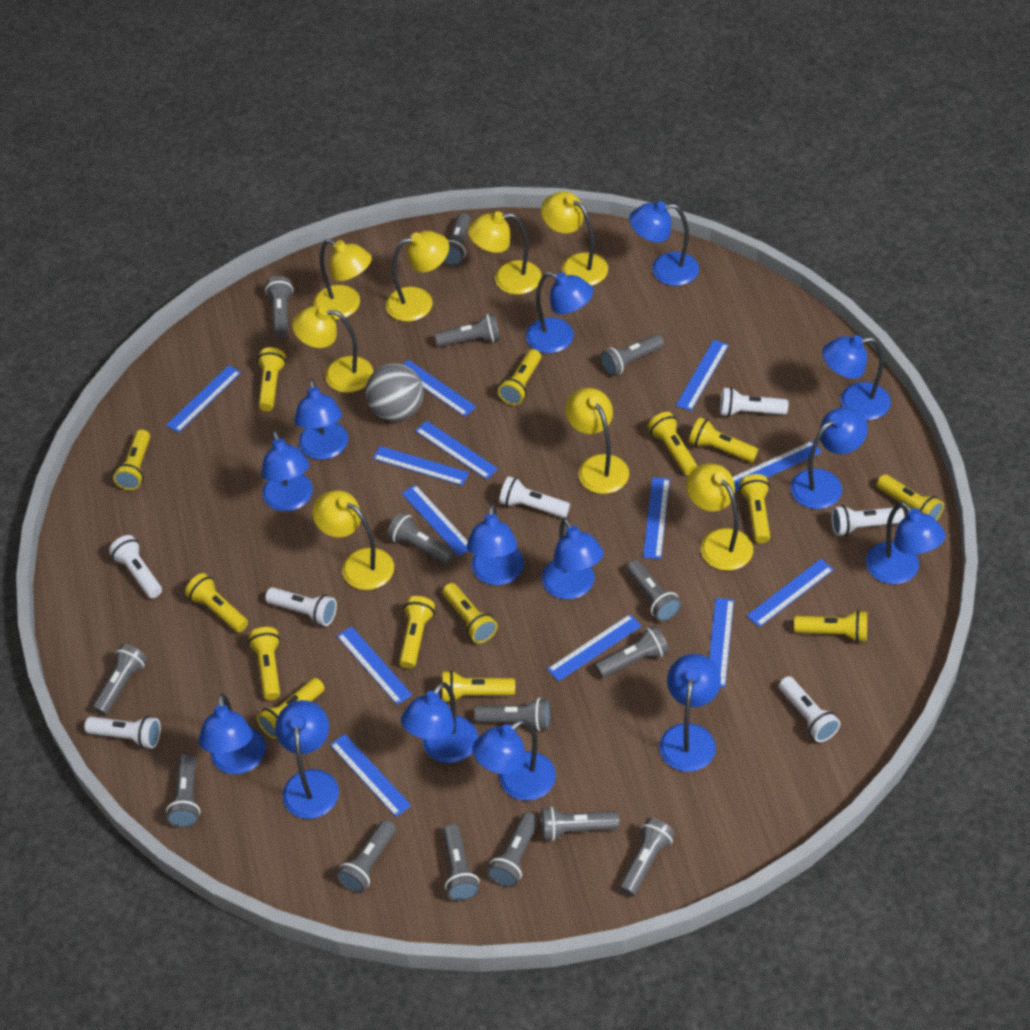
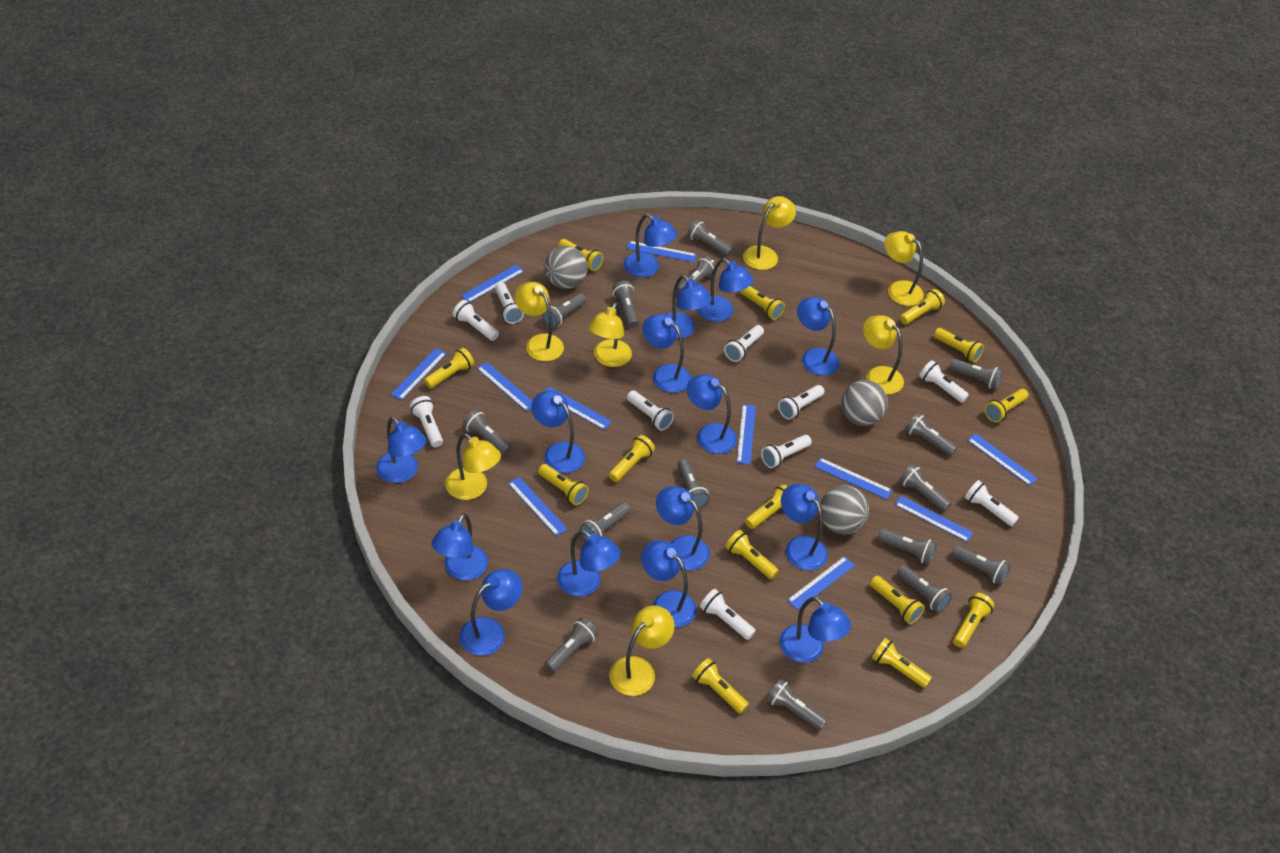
blue lamp: [199,694,266,774] [261,431,313,511] [275,700,339,819] [294,379,348,460] [401,682,478,763] [467,504,524,585] [472,719,556,801] [526,272,593,353] [542,518,604,600] [629,201,699,286] [659,654,721,772] [790,408,868,509] [822,335,891,420] [866,502,946,584] = 14 -> [376,417,427,483] [432,514,488,581] [459,569,523,656] [531,391,585,473] [557,530,621,597] [624,214,677,277] [641,540,696,628] [642,314,691,393] [656,486,710,570] [665,275,712,339] [687,374,737,454] [697,258,753,322] [780,597,851,663] [781,484,828,570] [797,297,839,376] = 15
blue ruler: [166,365,241,433] [330,734,411,817] [337,626,412,705] [373,446,469,486] [401,485,468,556] [403,360,476,417] [415,421,498,479] [547,614,642,682] [643,477,670,559] [676,340,729,411] [709,598,734,688] [733,441,822,491] [747,559,834,627] = 13 -> [391,348,447,400] [461,264,524,302] [477,362,532,411] [508,477,568,536] [546,387,612,430] [627,241,697,262] [737,404,756,465] [787,556,855,610] [815,458,892,499] [895,496,973,542] [967,433,1038,486] = 11
grey ball: [365,363,424,421] = 1 -> [545,246,588,289] [820,485,869,535] [841,380,888,426] = 3
white flashlight: [84,716,161,749] [109,535,162,598] [265,587,337,626] [499,476,570,518] [720,387,788,417] [779,676,841,742] [831,505,904,536] = 7 -> [410,396,443,447] [453,300,499,341] [495,282,524,324] [627,390,674,431] [700,589,756,640] [724,325,764,362] [761,435,812,468] [778,385,824,420] [919,360,969,403] [965,480,1019,526] = 10
yellow lamp: [292,306,373,393] [312,490,394,590] [313,239,372,320] [386,231,449,322] [468,211,542,295] [541,192,608,286] [565,388,629,494] [687,463,753,571] = 8 -> [445,433,501,500] [515,282,564,361] [588,302,632,367] [609,605,675,696] [743,196,796,270] [863,315,904,394] [884,231,924,306] = 7

